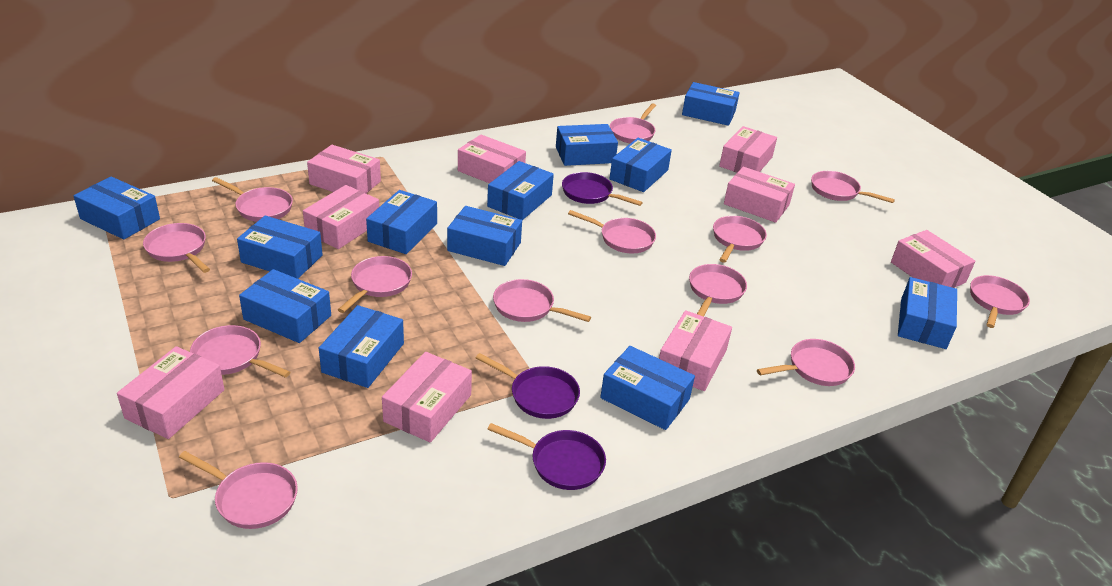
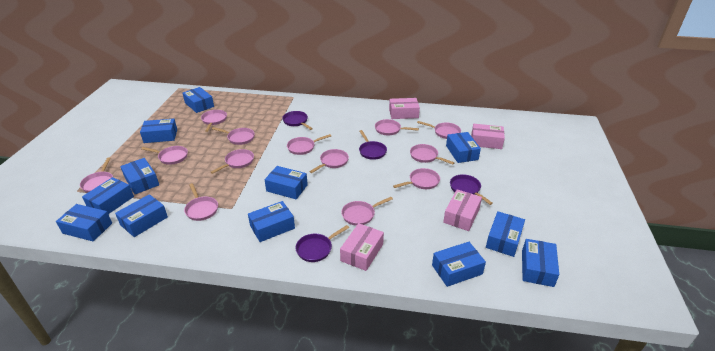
pink box: [117,346,225,439] [303,185,379,249] [307,145,381,193] [382,352,472,443] [458,134,526,183] [659,310,732,391] [719,126,777,173] [724,167,795,223] [891,230,975,288] = 9 -> [340,223,384,271] [389,98,420,119] [443,189,482,231] [471,124,505,149] = 4
purple pan: [476,353,580,419] [487,423,606,490] [562,172,643,206] = 3 -> [282,111,313,130] [296,225,349,262] [359,130,387,160] [450,174,493,205] = 4

